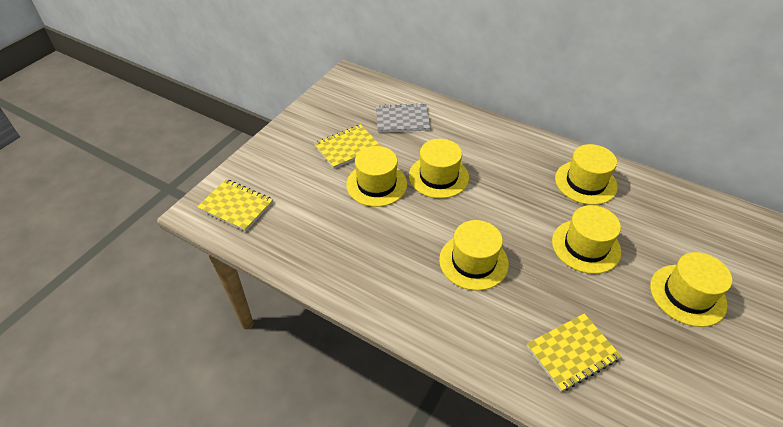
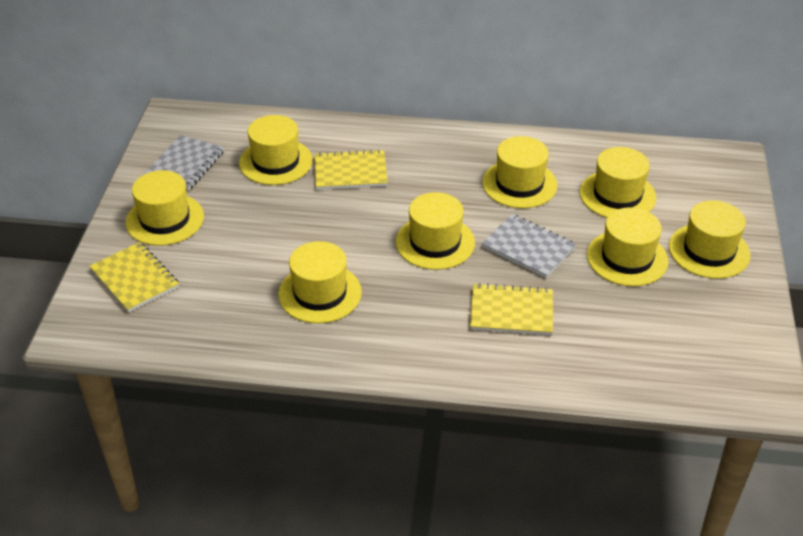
grey notebook: [376,103,430,133] = 1 -> [143,135,224,191] [482,214,576,278] = 2
yellow hat: [346,146,407,207] [409,139,469,199] [439,220,509,291] [552,205,621,274] [555,144,618,205] [650,252,732,327] = 6 -> [125,170,204,246] [239,115,313,185] [278,241,362,323] [396,192,475,270] [482,136,558,208] [580,147,656,218] [587,207,669,286] [669,201,750,279] = 8

